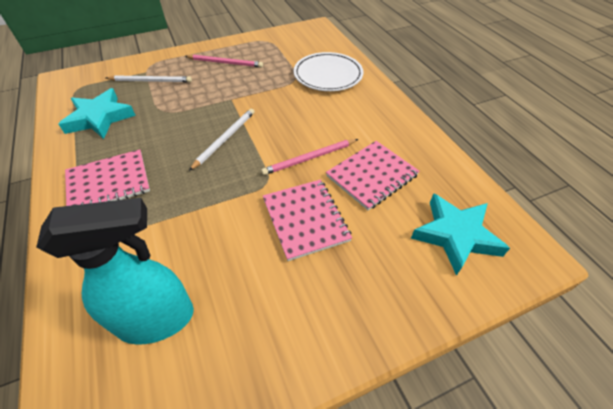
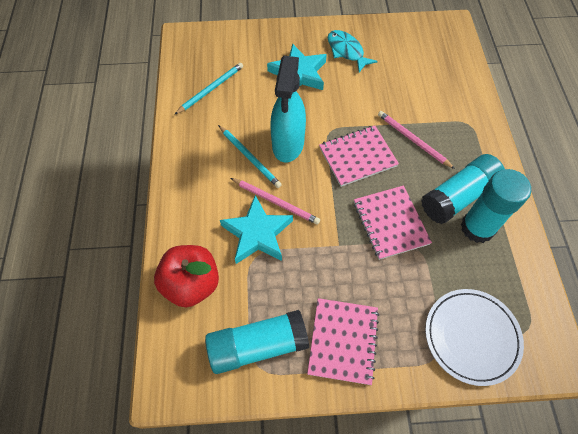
red apple: none = 0 -> [154,245,219,307] = 1
turquoise fish: none = 0 -> [328,30,378,72] = 1
turquoise glue stick: none = 0 -> [205,310,309,374] [421,154,505,224] [461,169,531,243] = 3
turquoise pencil: none = 0 -> [174,63,243,115] [218,125,282,188] = 2
white pencil: [106,75,192,82] [189,109,255,171] = 2 -> none = 0

